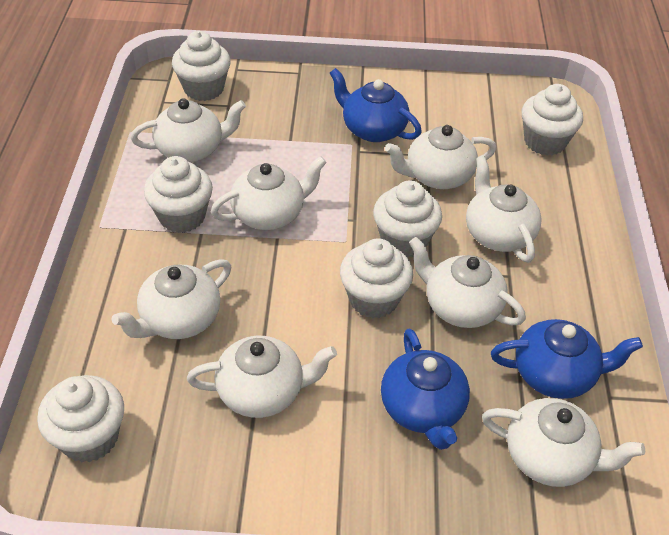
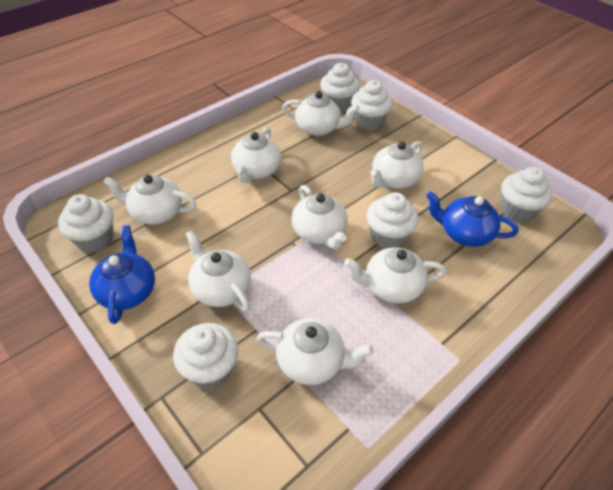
blue teapot: [330,68,422,142] [381,328,470,450] [491,319,643,399] = 3 -> [89,225,155,324] [426,191,518,247] = 2

